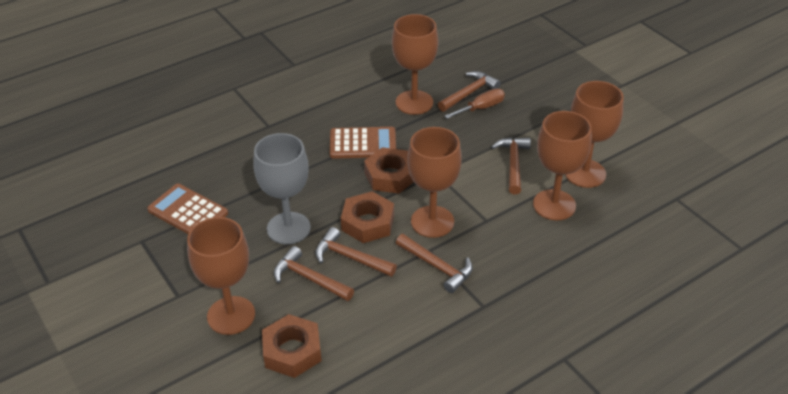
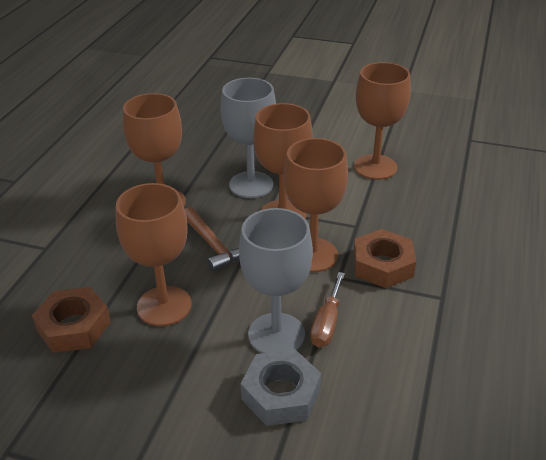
brown calculator: [147,184,228,234] [330,127,396,159] = 2 -> none = 0
brown hammer: [274,246,354,301] [315,227,397,277] [396,234,473,293] [438,71,501,112] [492,138,531,195] = 5 -> [185,207,239,272] = 1
brown nut: [262,314,322,378] [341,191,394,243] [364,147,414,194] = 3 -> [32,287,111,353] [353,229,416,288] = 2
grey goblet: [253,133,311,244] = 1 -> [221,78,276,198] [239,208,313,353] = 2
grey nut: none = 0 -> [241,349,321,426] = 1

